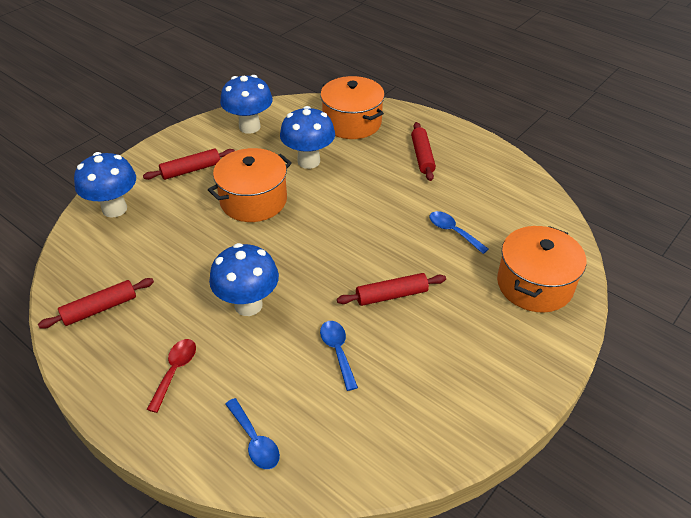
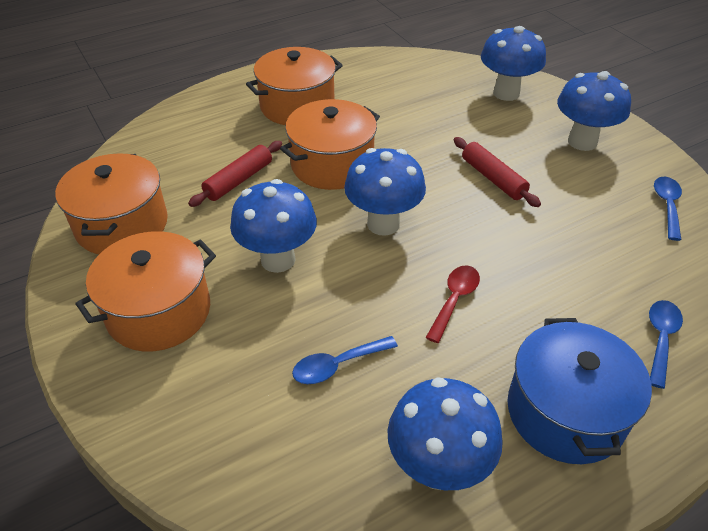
blue mushroom: [74,152,136,218] [209,243,279,316] [220,75,273,134] [280,106,335,169] = 4 -> [230,179,317,273] [344,148,426,236] [387,377,503,490] [481,26,546,101] [557,71,631,151] = 5
blue pot: none = 0 -> [507,318,652,464] = 1
orange pot: [208,148,292,222] [320,76,385,139] [497,226,586,313] = 3 -> [55,153,168,254] [75,231,216,351] [246,47,343,125] [280,99,380,190] = 4
red rolling pin: [38,278,154,329] [143,148,235,180] [337,273,446,306] [411,122,436,181] = 4 -> [188,141,282,207] [454,137,541,207] = 2

